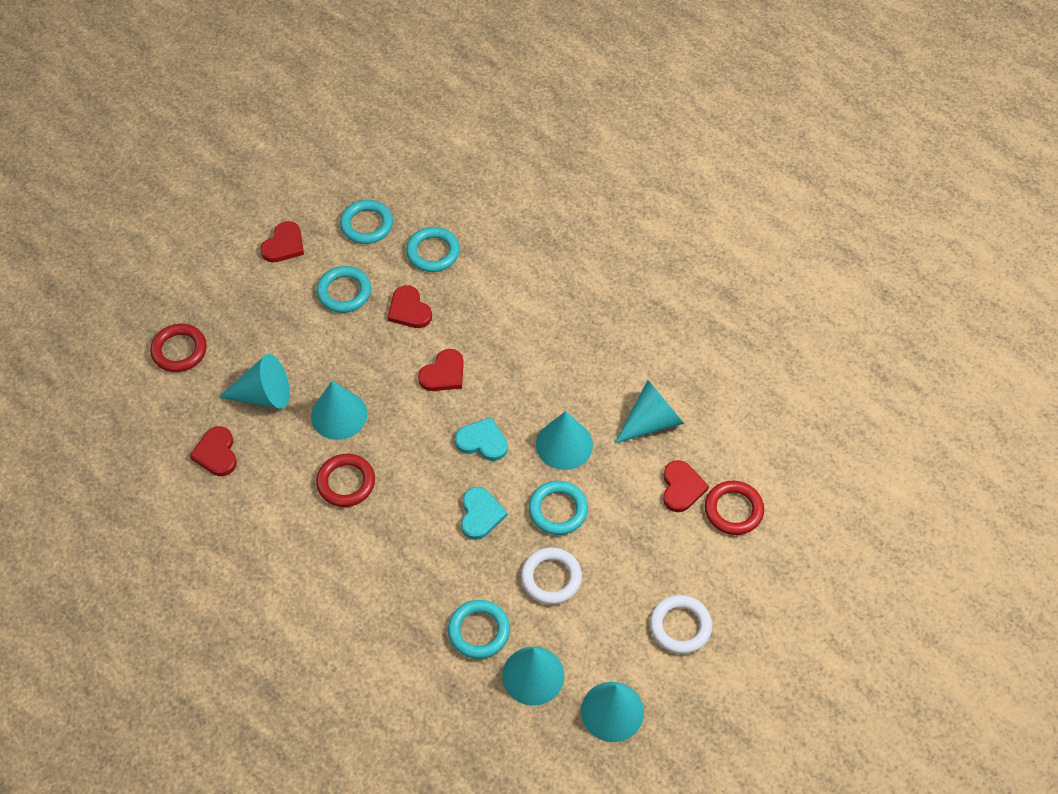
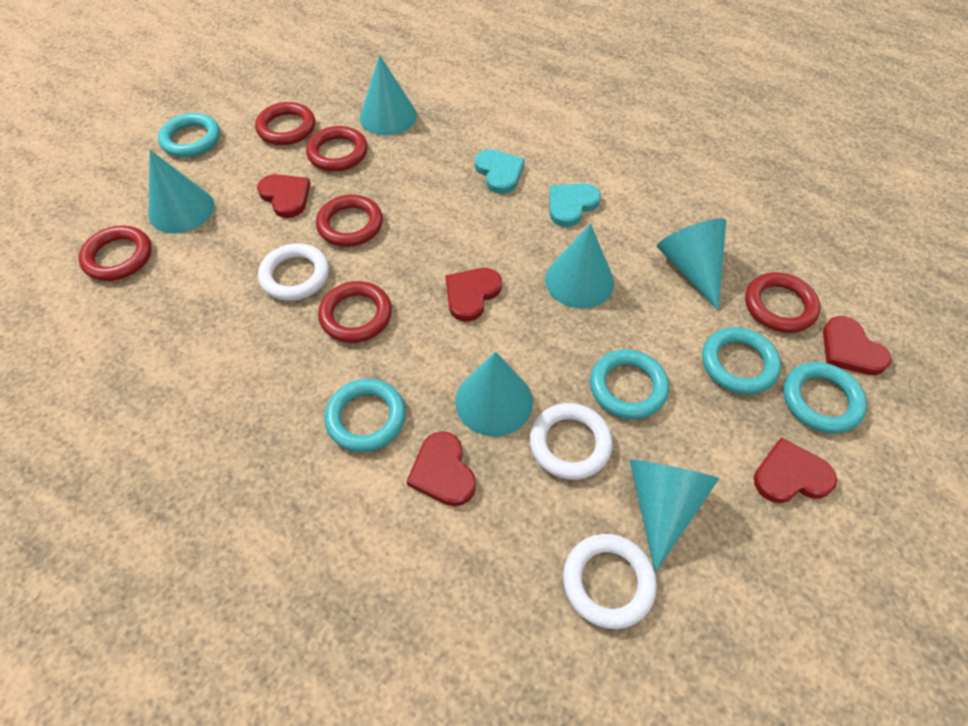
red ring: [150,324,207,372] [316,454,375,507] [705,481,764,535] = 3 -> [78,226,152,281] [255,102,315,145] [306,126,368,171] [316,195,383,247] [318,281,392,343] [745,272,821,333] = 6
white ring: [521,547,582,604] [650,595,712,654] = 2 -> [258,243,329,301] [530,403,613,480] [563,534,657,629] = 3

